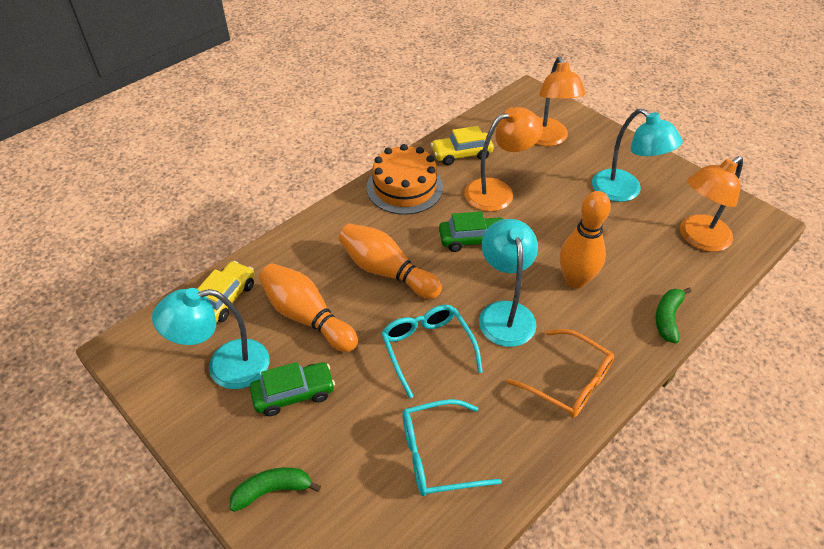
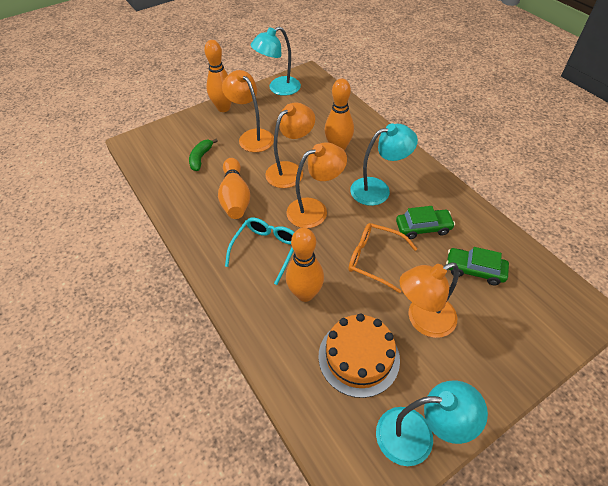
green banana: [230,467,321,512] [655,288,691,344] = 2 -> [189,139,218,171] = 1
orange bowling pin: [259,263,358,352] [339,223,442,299] [560,191,611,289] = 3 -> [204,40,232,112] [218,158,250,219] [286,228,324,302] [325,78,354,151] = 4
orange lamp: [464,107,543,212] [535,57,586,146] [680,156,743,252] = 3 -> [222,70,274,152] [265,103,315,188] [286,142,347,228] [400,263,459,338] = 4
turquoise glasses: [381,305,483,399] [402,399,502,496] = 2 -> [225,218,294,285] = 1
yellow car: [198,261,254,322] [431,126,494,165] = 2 -> none = 0

